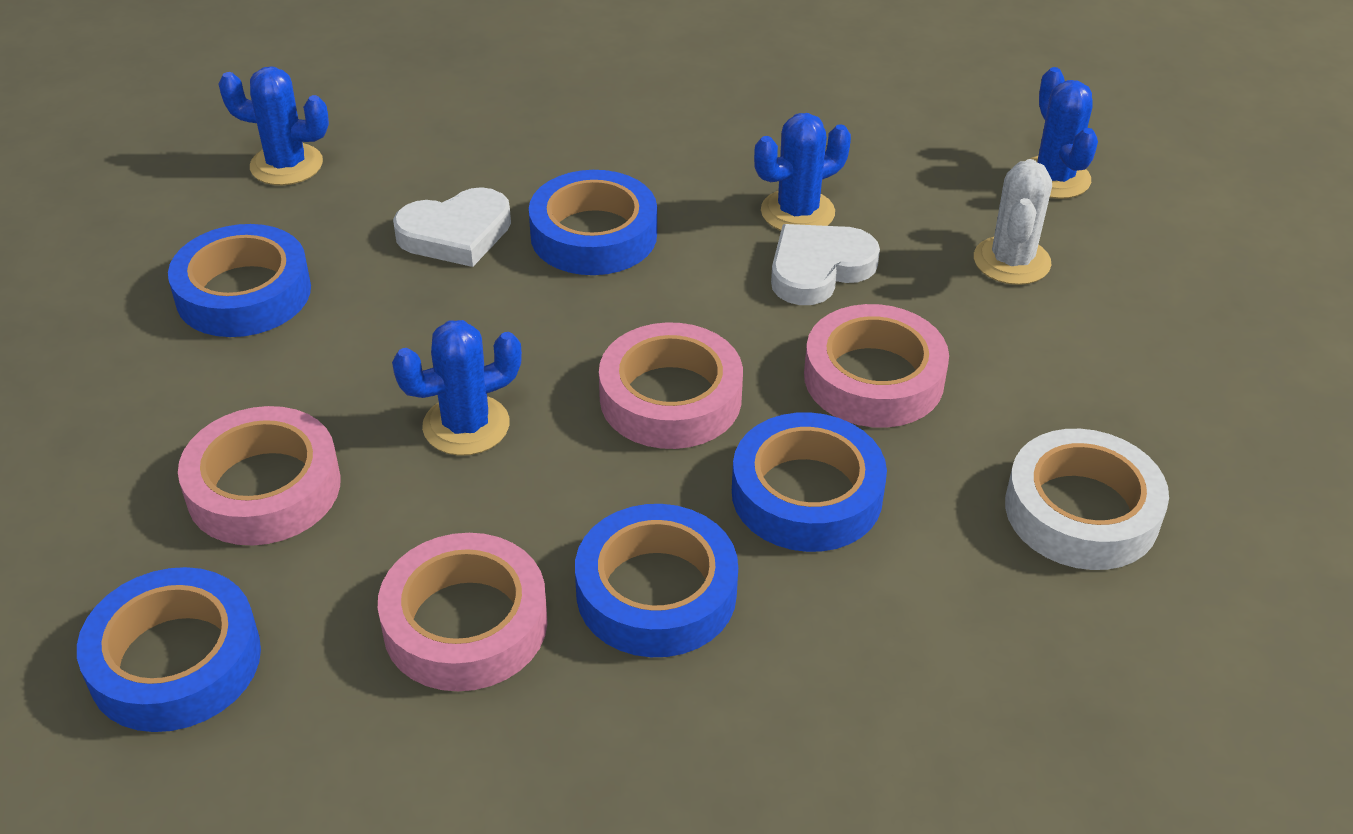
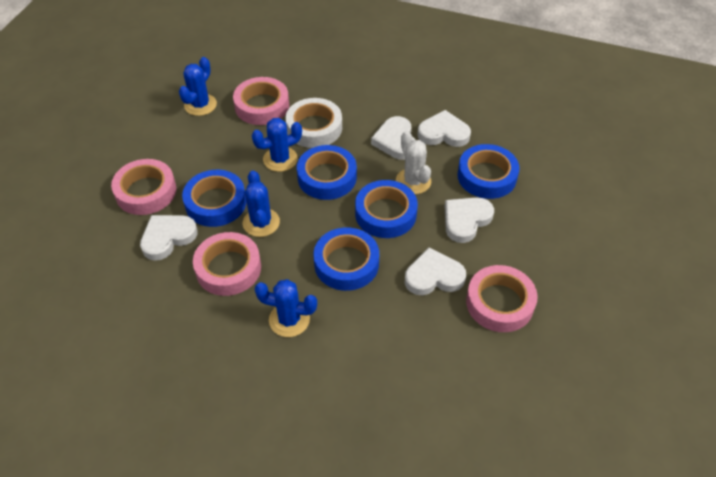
white heart: [393,187,511,267] [771,224,880,305] = 2 -> [140,215,198,261] [371,116,415,160] [405,247,466,295] [417,110,471,147] [445,197,494,243] = 5

